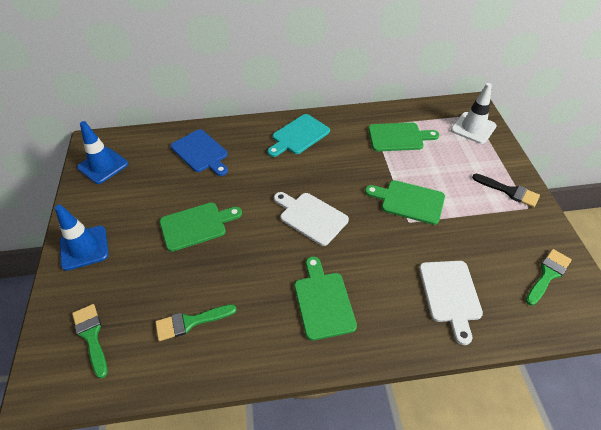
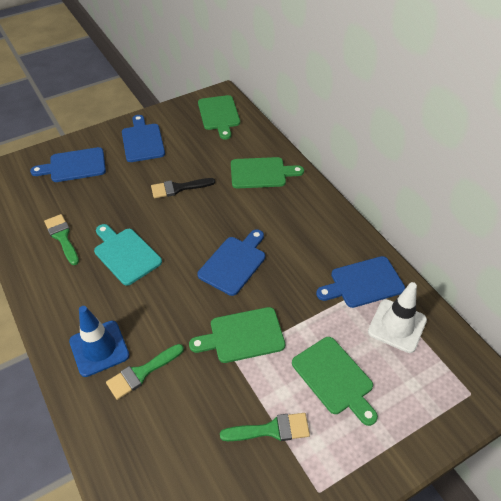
blue cutting board: [171,129,228,176] = 1 -> [30,147,106,182] [122,115,165,162] [197,229,265,296] [316,256,405,308] = 4
blue traffic cone: [55,205,109,271] [77,121,128,184] = 2 -> [69,306,129,377] = 1
white cutting board: [274,192,349,246] [419,261,483,345] = 2 -> none = 0

